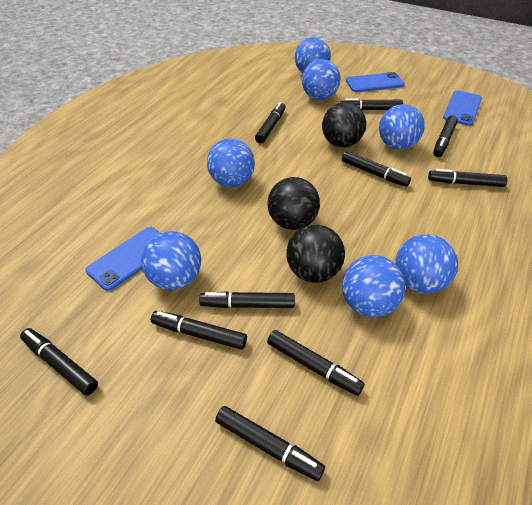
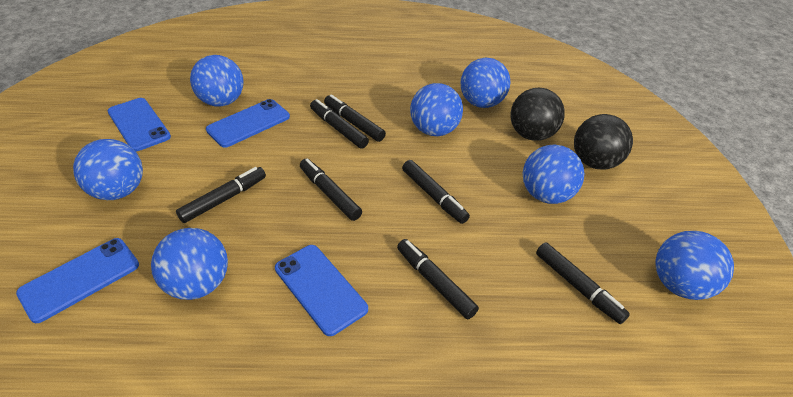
black ball: [267,177,320,230] [286,225,345,283] [322,102,366,147] = 3 -> [510,88,565,141] [574,114,633,170] = 2
black marker: [20,328,98,395] [151,311,247,350] [199,291,295,308] [215,406,325,481] [255,102,286,143] [267,330,365,396] [340,98,403,110] [342,151,411,187] [428,169,507,187] [433,115,458,157] = 10 -> [176,167,266,223] [300,159,362,221] [310,99,369,149] [324,95,386,142] [397,239,479,319] [402,160,470,224] [536,242,630,324] = 7
blue phone: [86,227,160,291] [346,72,405,92] [443,90,482,126] = 3 -> [16,238,139,323] [108,98,171,151] [206,99,290,148] [275,245,368,336] = 4

